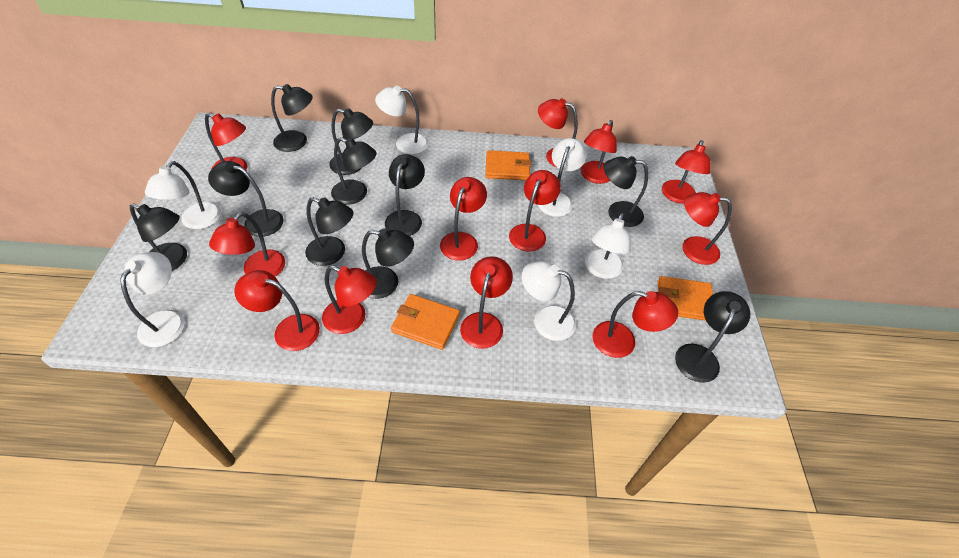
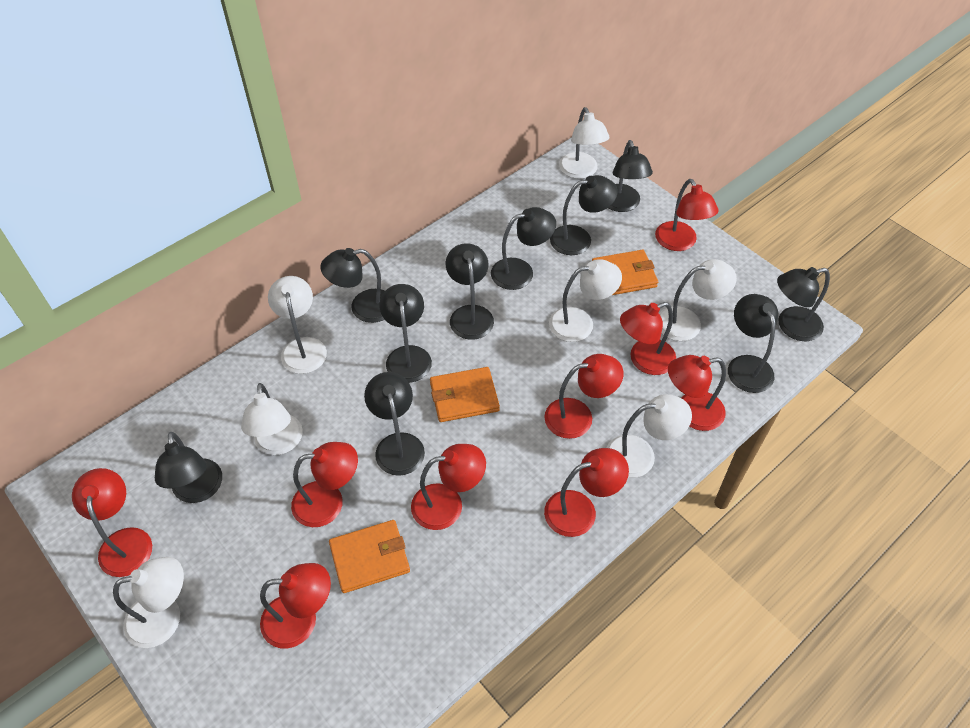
red lamp: [205,113,247,170] [209,212,285,277] [234,270,320,351] [322,265,377,334] [440,177,487,261] [460,256,513,349] [509,170,561,252] [538,98,578,168] [581,120,617,184] [592,291,678,358] [662,140,711,204] [682,192,732,265] = 12 -> [72,468,152,577] [260,563,331,649] [291,442,358,527] [411,444,486,530] [544,354,624,439] [544,448,629,537] [620,302,676,375] [655,179,718,251] [668,355,726,431] = 9
white lamp: [120,252,185,347] [145,161,221,229] [375,85,428,154] [522,261,576,341] [538,138,587,217] [585,213,631,279] = 6 -> [113,557,184,648] [241,383,303,455] [268,276,327,374] [549,259,622,342] [559,107,609,179] [606,394,692,478] [659,259,737,341] = 7

